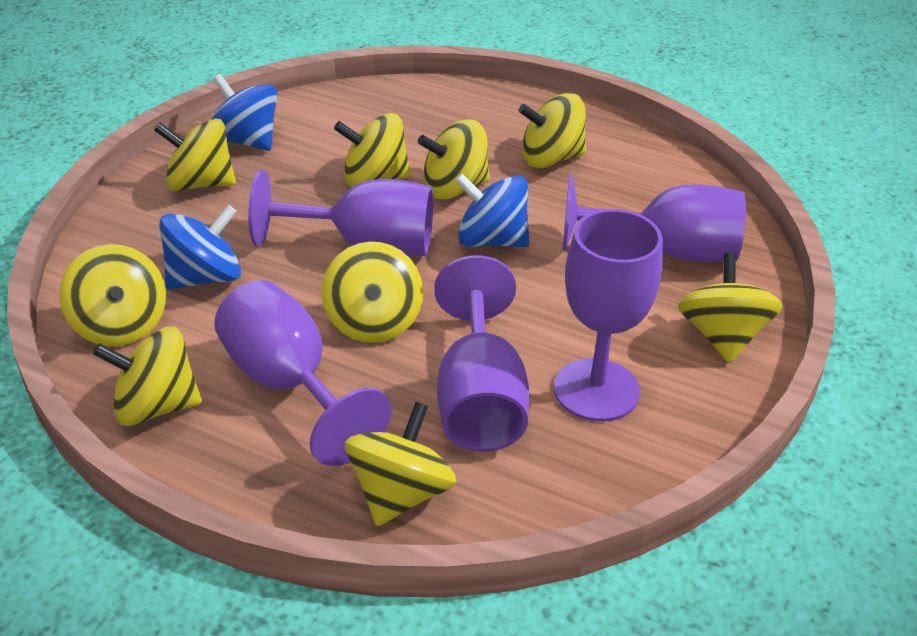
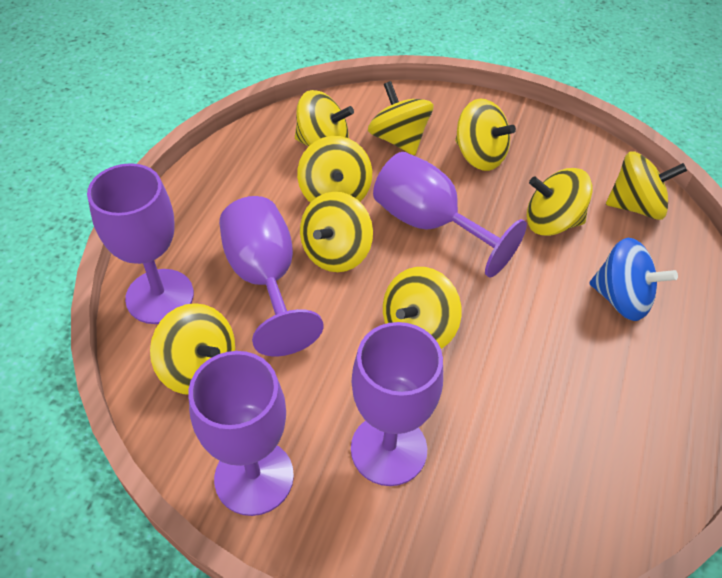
blue spinning top: [159,205,241,290] [211,74,278,151] [455,173,529,247] = 3 -> [589,238,678,321] = 1

